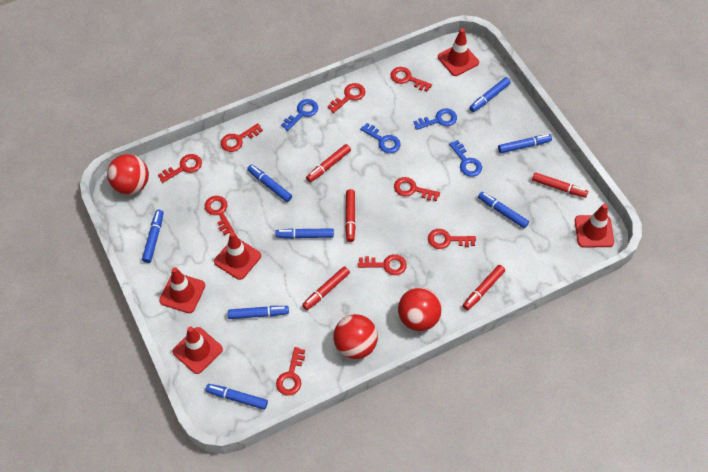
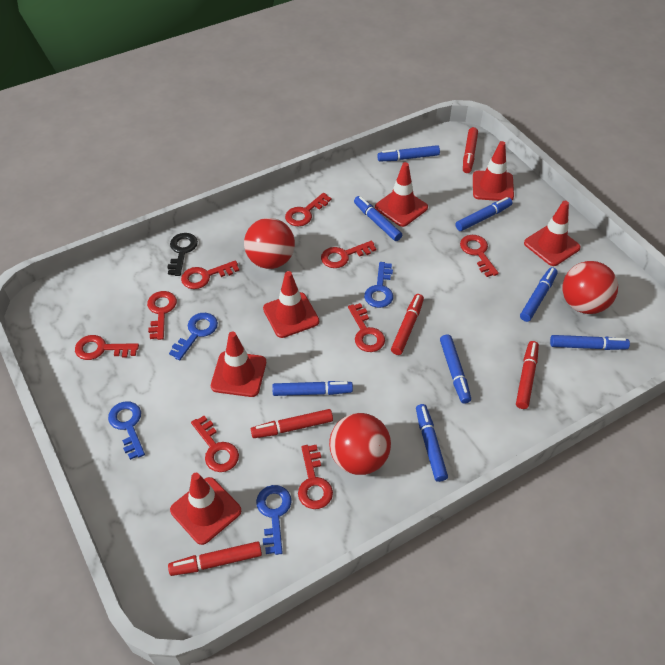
black key: none = 0 -> [167,233,198,276] = 1
red traffic cone: [159,267,205,313] [173,326,223,374] [214,232,261,280] [438,28,479,76] [575,204,614,248] = 5 -> [170,473,241,545] [211,332,266,397] [263,271,319,338] [375,162,428,227] [473,141,514,201] [524,201,581,266] = 6

